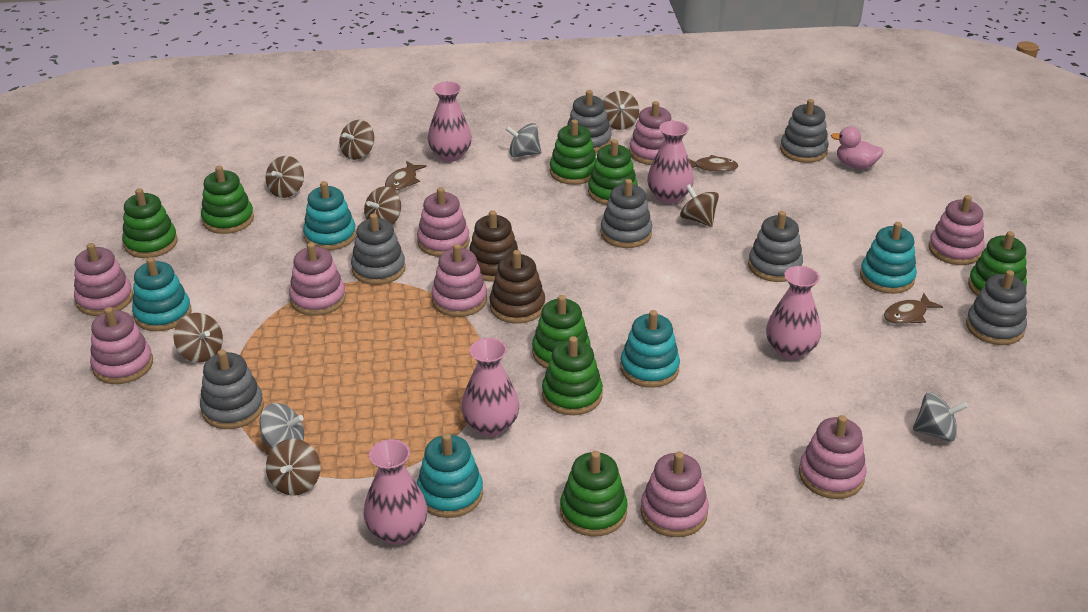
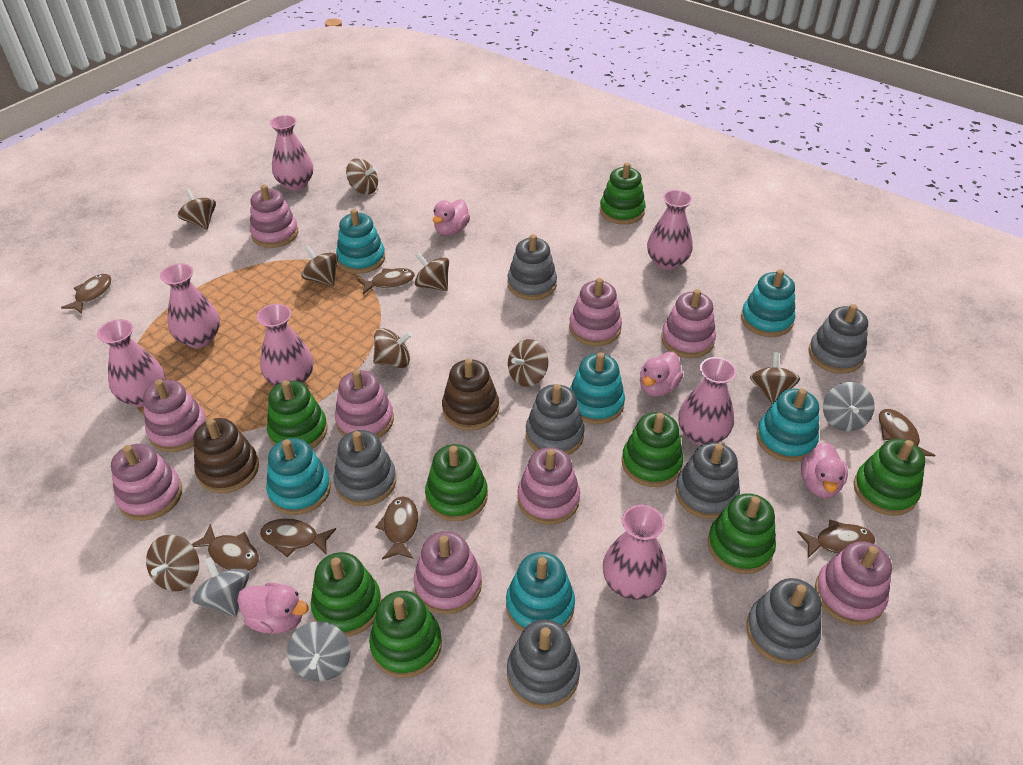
brown fish: [385,161,427,191] [689,155,738,173] [884,293,943,324] = 3 -> [61,274,111,314] [192,524,259,571] [260,519,336,557] [357,268,415,294] [375,496,418,560] [797,520,875,558] [879,409,935,456] = 7
brown spinning top: [173,313,223,362] [266,156,304,198] [266,439,320,495] [339,120,374,160] [364,187,401,225] [603,91,639,130] [680,184,719,227] = 7 -> [146,535,199,592] [178,189,216,230] [301,246,338,286] [346,158,378,194] [373,328,412,368] [415,253,449,291] [508,339,548,387] [750,352,800,404] = 8
pink duck: [831,126,884,169] = 1 -> [237,582,309,634] [433,199,470,236] [640,352,683,397] [801,442,848,498] = 4
pink vase: [363,439,428,544] [428,82,472,162] [461,338,519,437] [647,121,694,204] [766,266,821,360] = 5 -> [97,319,165,407] [160,263,220,348] [257,304,313,386] [270,115,313,191] [603,505,667,600] [647,190,693,270] [678,357,736,446] = 7
turquoise stacking toy: [132,257,192,331] [303,181,356,251] [417,433,483,518] [620,310,680,388] [860,222,917,294] = 5 -> [266,438,331,515] [336,209,385,274] [506,552,575,632] [570,352,625,424] [741,269,795,337] [756,388,819,462] = 6

